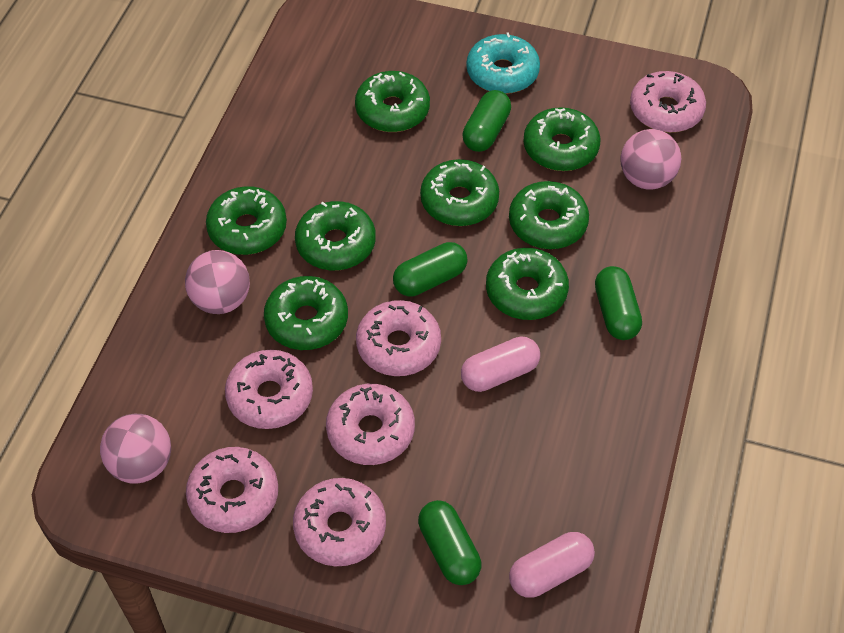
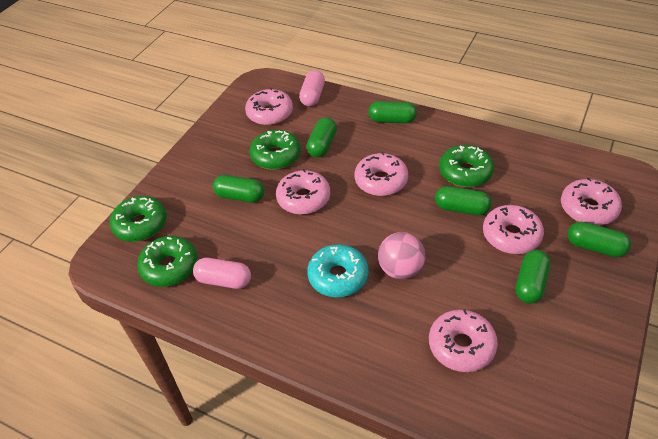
green capsule: [393,242,467,297] [418,500,481,585] [462,90,511,152] [595,266,642,340] = 4 -> [213,175,264,202] [307,117,337,157] [368,101,417,123] [435,186,491,215] [516,250,550,304] [568,222,631,257] = 6
green donut: [206,186,287,255] [264,276,348,350] [295,201,376,270] [355,71,430,132] [420,159,499,226] [486,248,569,320] [509,181,589,249] [523,107,601,171] = 8 -> [110,196,167,242] [137,236,198,287] [250,130,301,170] [439,145,494,187] = 4
pink ball: [100,414,171,484] [185,250,250,314] [620,129,681,190] = 3 -> [378,232,426,279] = 1

